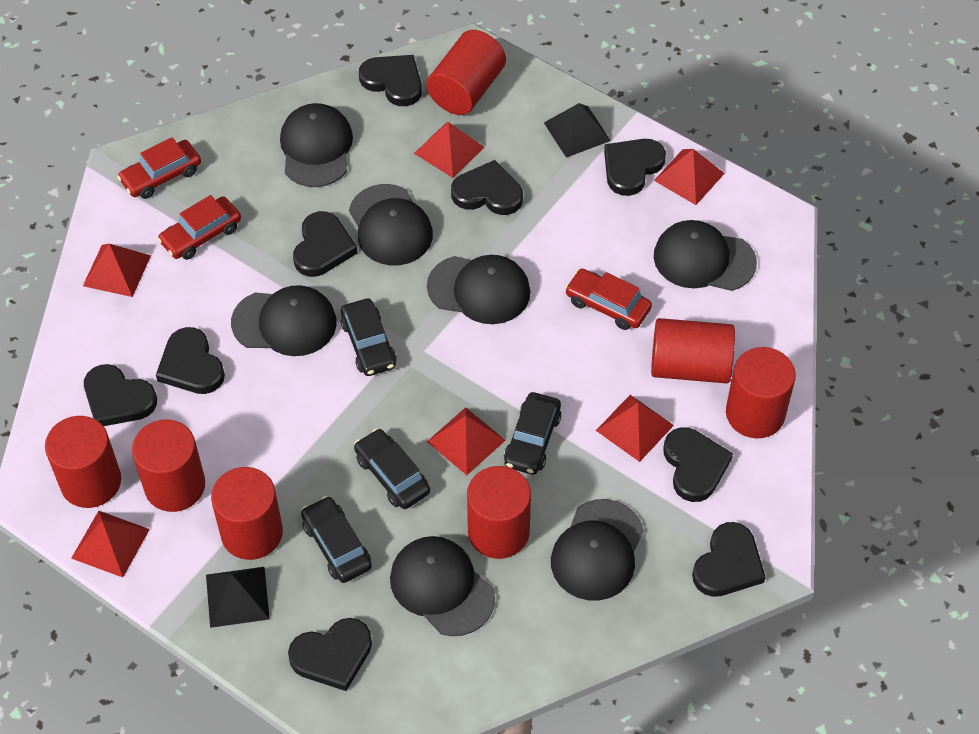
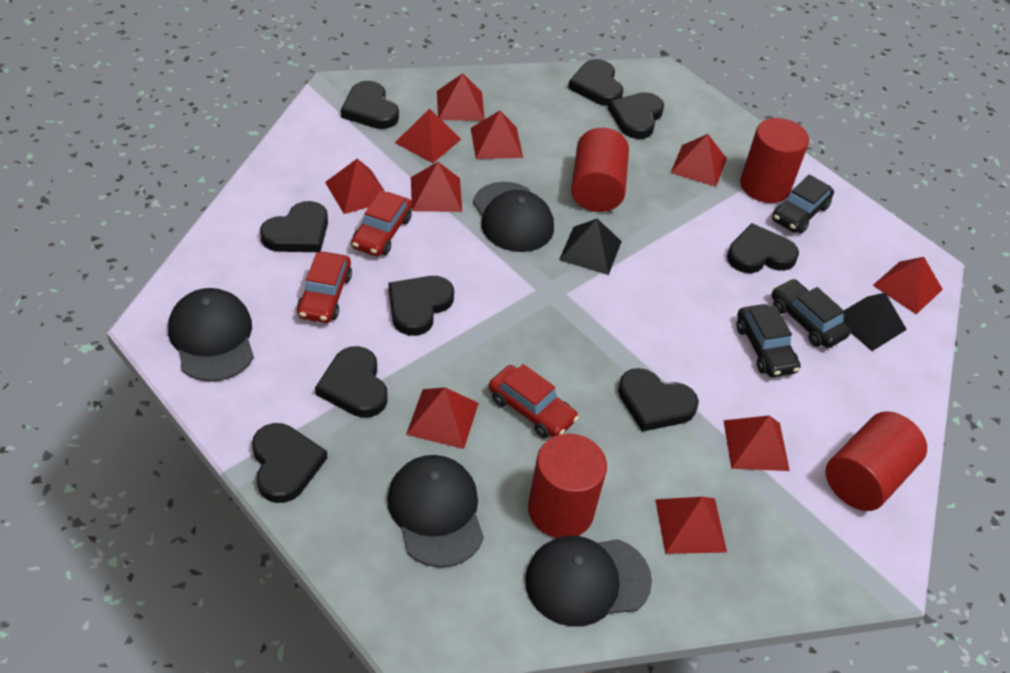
black cap: [231,285,337,356] [280,103,353,187] [349,184,433,266] [390,536,495,636] [427,255,530,324] [551,499,644,601] [654,220,757,291] = 7 -> [168,288,254,382] [387,455,484,568] [473,182,554,252] [525,536,652,627] = 4
black car: [301,496,372,583] [340,298,397,376] [354,428,430,509] [504,392,561,475] = 4 -> [736,304,801,377] [771,279,851,348] [772,174,834,234] = 3
red cylinder: [45,416,121,508] [132,420,205,512] [211,467,283,560] [426,30,506,115] [467,466,531,559] [651,318,735,383] [726,347,796,438] = 7 -> [528,434,607,538] [571,128,629,212] [740,118,809,203] [825,411,927,511] = 4
red pyramid: [71,511,150,577] [83,244,151,297] [414,122,484,178] [427,407,506,475] [596,395,674,462] [654,149,725,205] = 6 -> [325,159,385,214] [395,108,461,163] [406,387,479,449] [411,162,462,212] [437,73,485,121] [471,111,523,159] [655,497,727,554] [670,134,727,187] [723,416,790,471] [873,257,943,314] = 10

